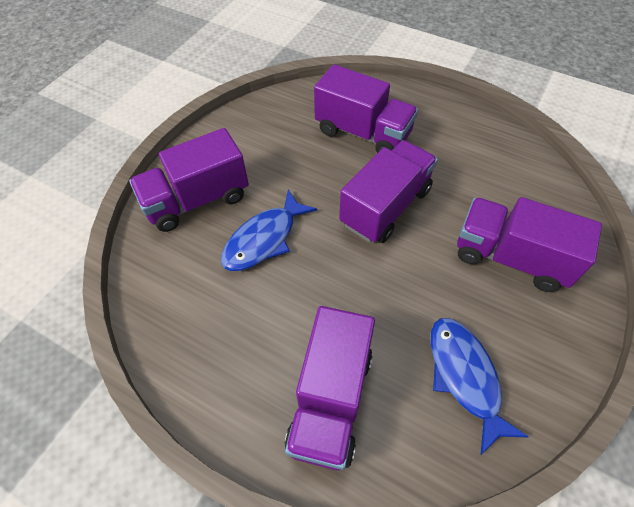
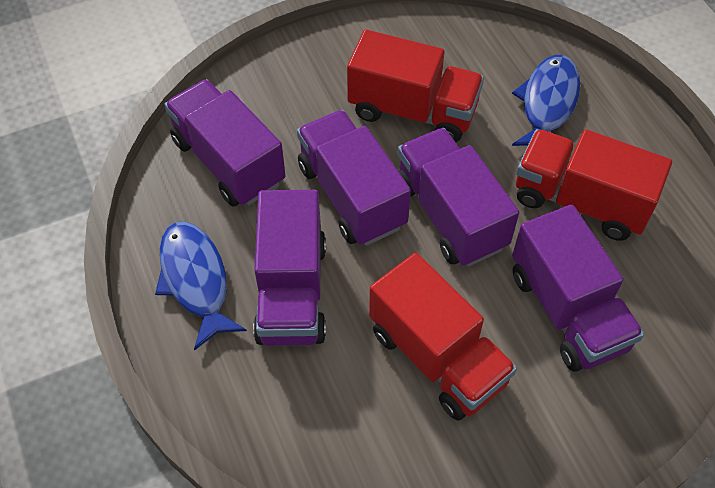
red truck: none = 0 -> [347,30,484,142] [369,253,517,421] [516,129,672,241] = 3

